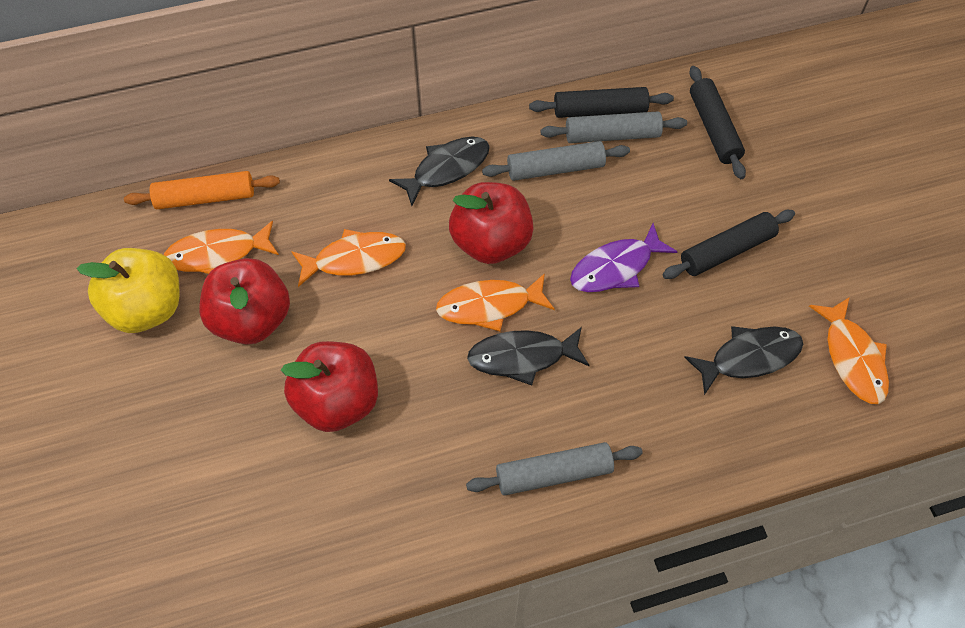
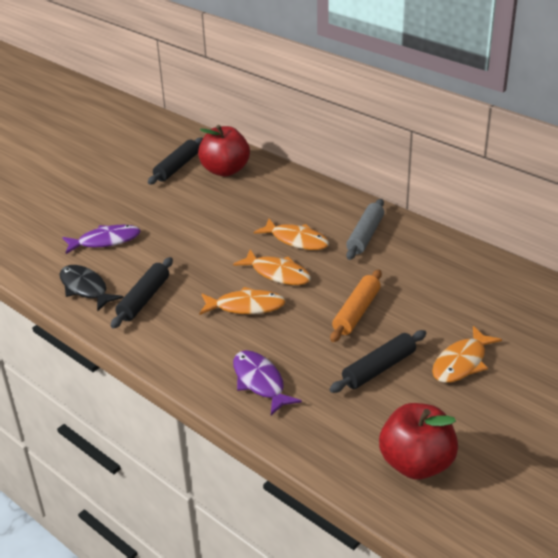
black fish: [389,137,490,206] [467,327,590,386] [684,326,803,395] = 3 -> [60,265,124,311] = 1
grey rolling pin: [466,442,643,495] [482,141,630,181] [541,111,687,143] = 3 -> [346,199,384,260] = 1
purple fish: [570,223,678,292] = 1 -> [62,225,141,254] [233,350,302,415] = 2
red apple: [199,258,290,345] [281,341,378,432] [449,182,534,264] = 3 -> [198,125,250,176] [379,403,458,480] = 2
yellow apple: [77,248,179,333] = 1 -> none = 0

